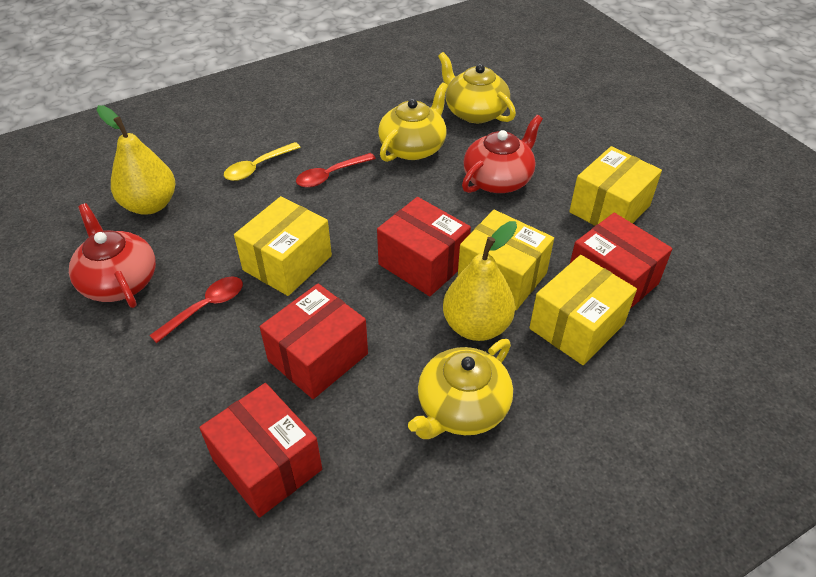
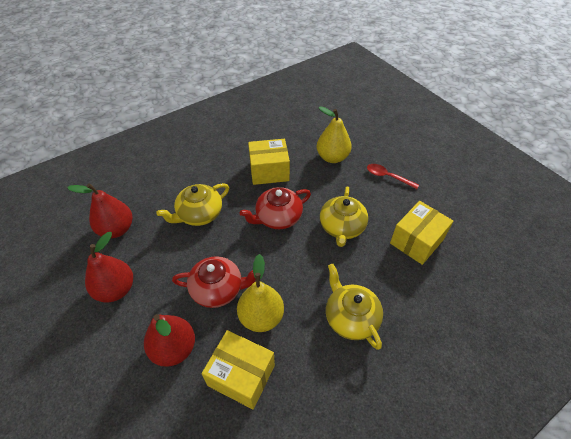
red box: [199,383,322,518] [260,283,368,399] [377,197,471,296] [570,213,672,309] = 4 -> none = 0
red pear: none = 0 -> [67,183,133,238] [85,232,133,302] [144,314,195,367] = 3
red spoon: [149,277,243,343] [296,153,376,188] = 2 -> [367,164,419,189] = 1
yellow box: [234,196,332,296] [458,210,554,310] [529,255,637,365] [569,146,662,226] = 4 -> [202,330,275,409] [248,139,290,185] [390,201,453,265] = 3
yellow spoon: [224,142,301,181] = 1 -> none = 0

